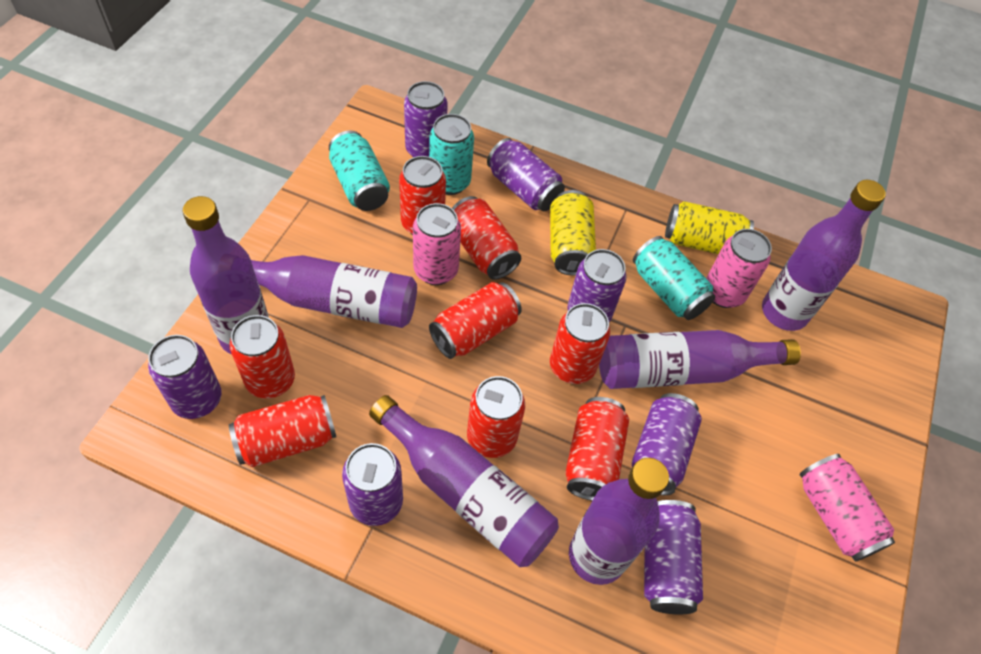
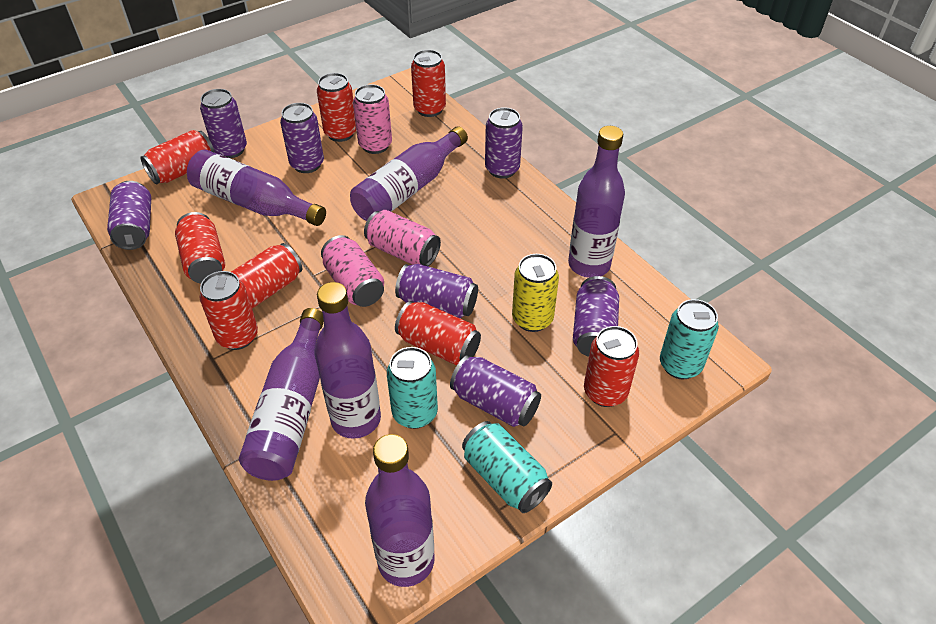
yellow can: [550,190,596,276] [665,201,754,254] = 2 -> [512,254,559,332] = 1

